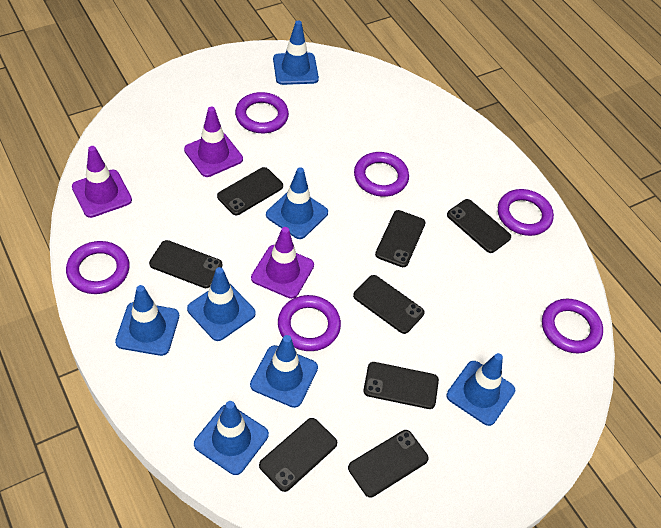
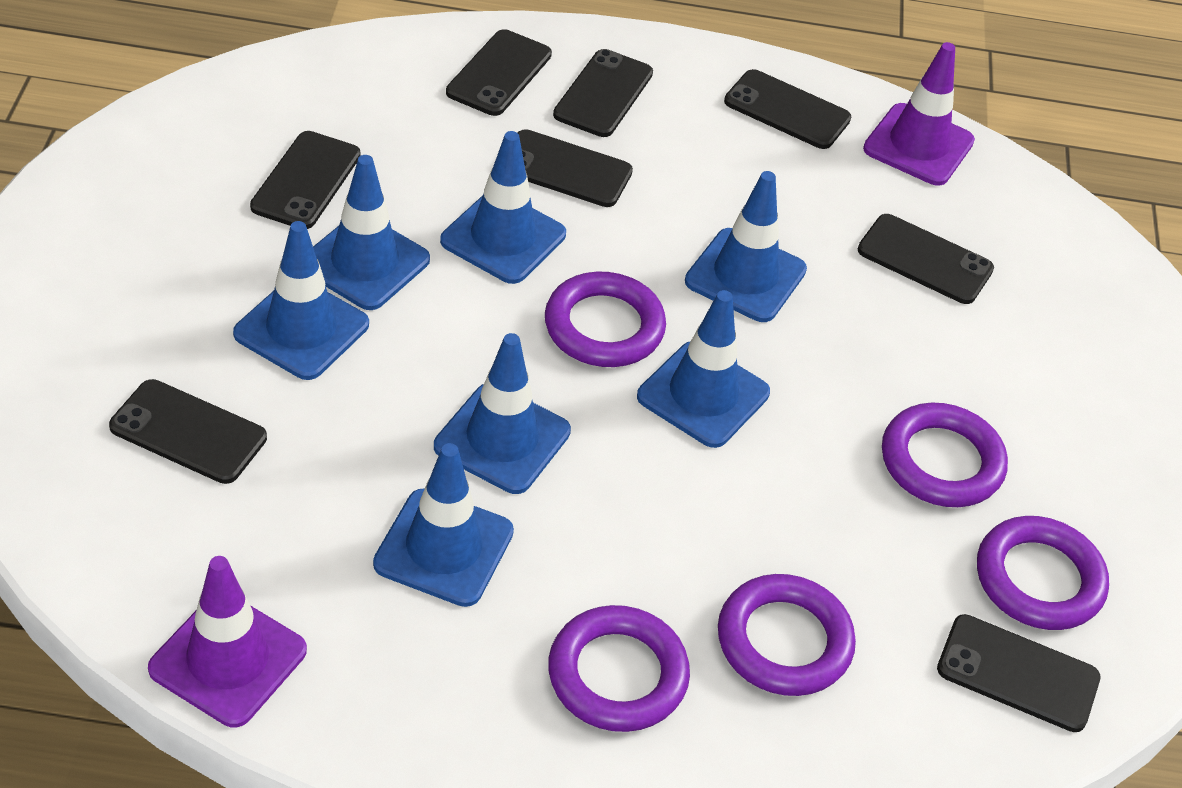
purple ring: [66,241,130,294] [235,92,289,133] [278,295,341,351] [354,152,409,197] [498,189,554,236] [542,299,603,353] = 6 -> [545,272,666,367] [548,605,690,732] [718,574,856,696] [882,403,1008,507] [977,516,1109,630] = 5
purple traffic cone: [72,146,132,218] [184,107,243,177] [251,227,314,299] = 3 -> [148,556,307,728] [863,42,975,186] = 2

